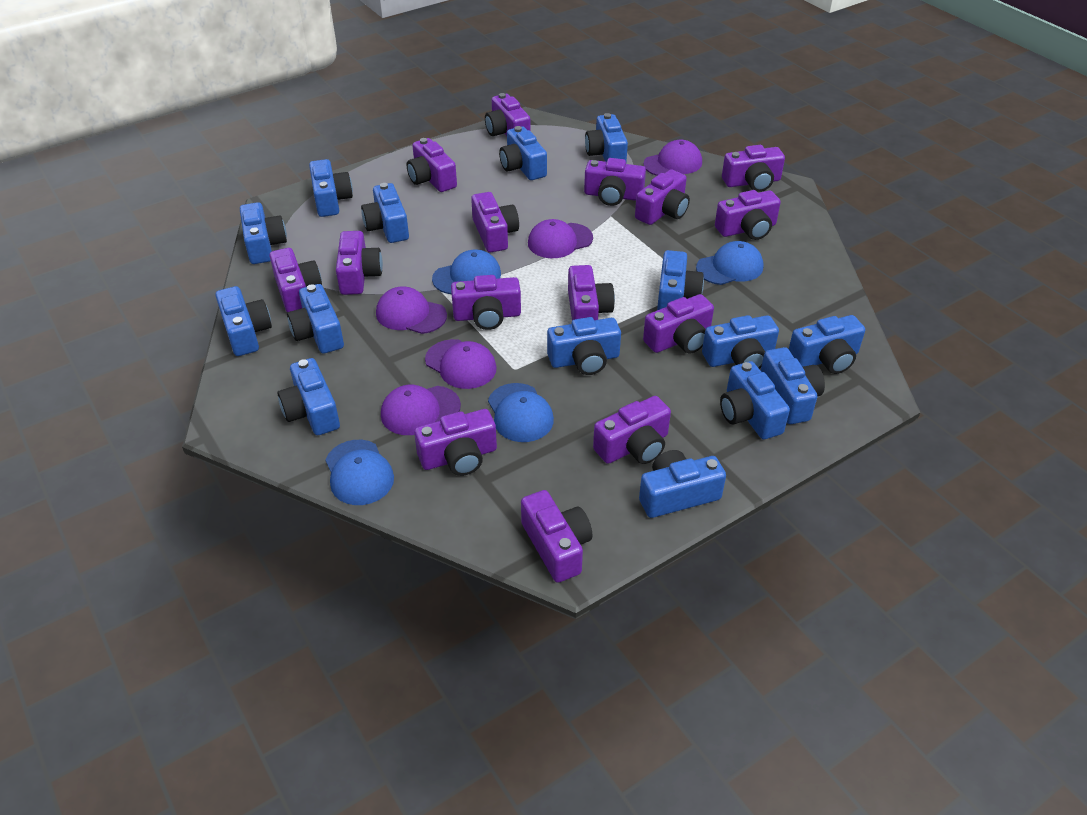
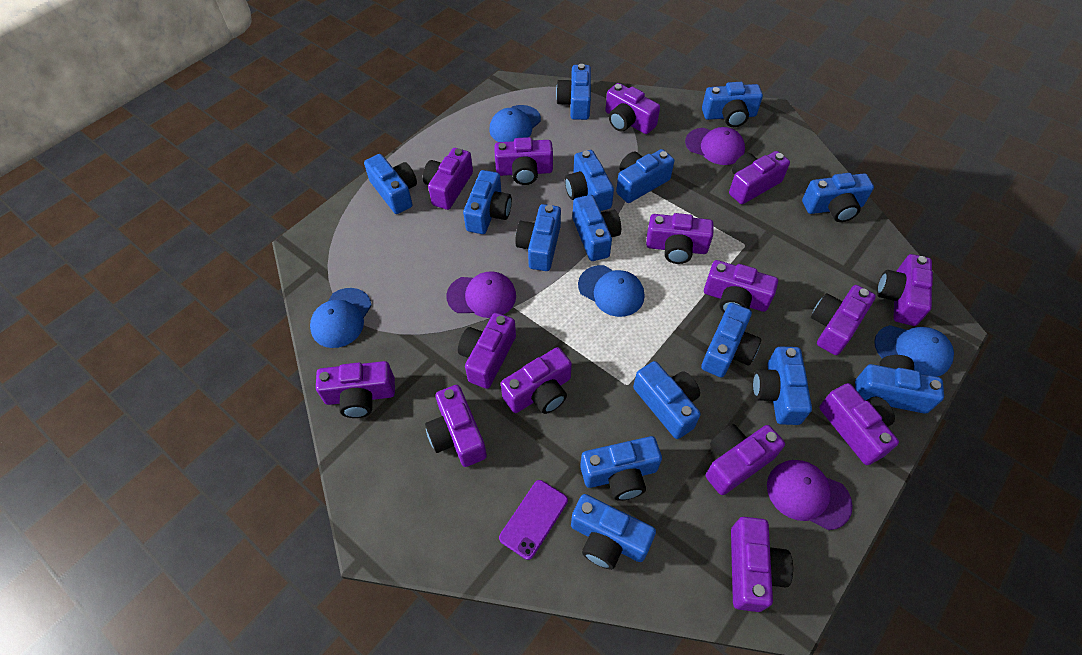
purple cap: [376,287,447,334] [381,385,461,435] [425,339,497,389] [528,219,593,258] [643,140,702,176] = 5 -> [446,271,516,318] [685,127,745,165] [767,460,853,530] = 3
purple phone: none = 0 -> [499,480,568,560] = 1

